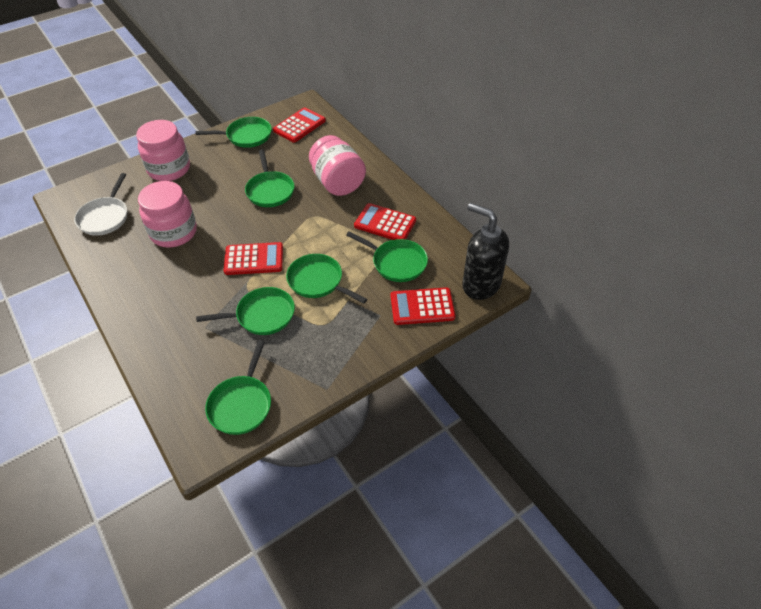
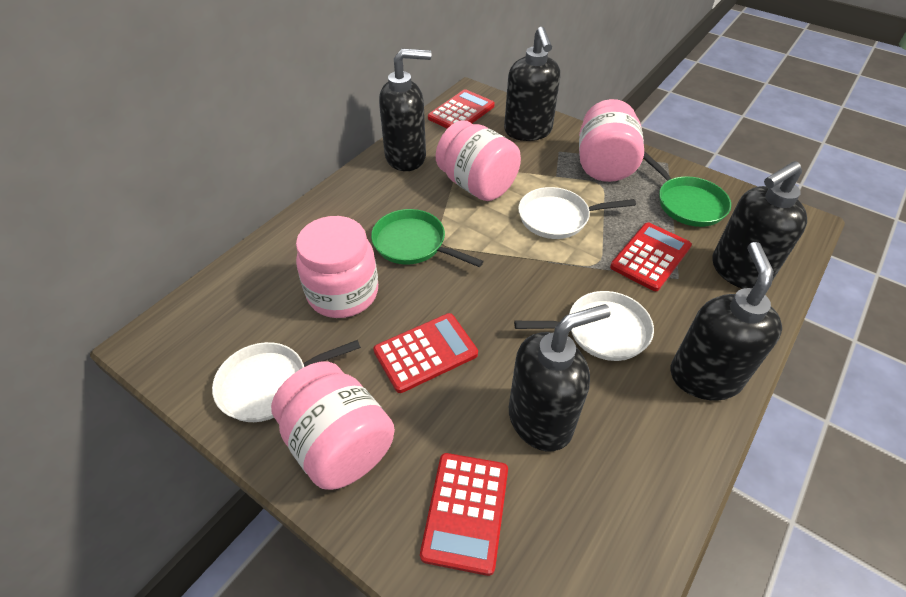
black soap dispenser: [462,203,509,300] = 1 -> [379,49,431,171] [504,27,561,141] [509,304,611,452] [670,242,782,401] [712,161,807,289] = 5
green pan: [195,117,272,148] [196,287,295,335] [205,340,271,435] [245,149,294,207] [286,254,367,304] [346,231,428,282] = 6 -> [371,209,483,267] [643,151,731,227] = 2
pink jar: [136,120,190,181] [138,181,197,248] [309,135,366,196] = 3 -> [271,362,395,490] [296,216,378,318] [436,120,521,201] [579,99,644,182] = 4
white pan: [74,173,127,236] = 1 -> [212,340,361,422] [514,291,654,361] [518,187,636,239] = 3

